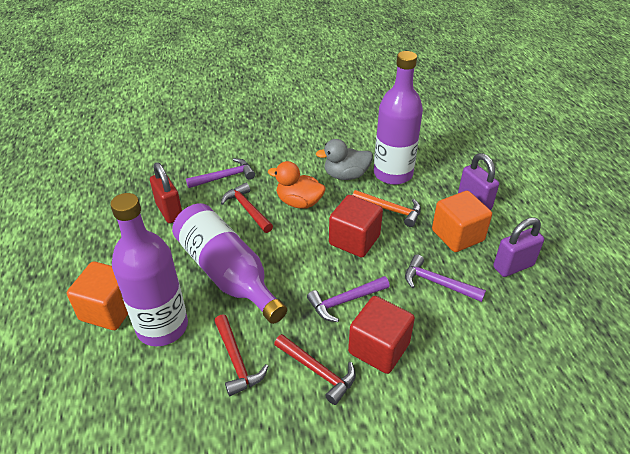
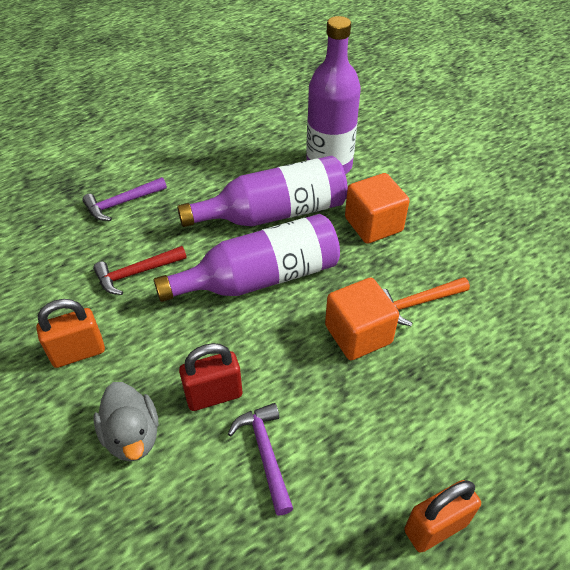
orange duck: [268,161,326,209] = 1 -> none = 0
orange padlock: none = 0 -> [36,299,105,368] [404,480,481,553] = 2
purple hammer: [186,158,255,188] [307,276,390,322] [405,255,486,302] = 3 -> [82,177,167,221] [228,403,293,515] = 2
purple padlock: [458,153,499,210] [493,217,544,277] = 2 -> none = 0
red cube: [329,195,383,257] [348,296,415,374] = 2 -> none = 0
red hammer: [215,314,268,396] [221,183,273,233] [274,334,356,405] = 3 -> [93,246,187,295] = 1

